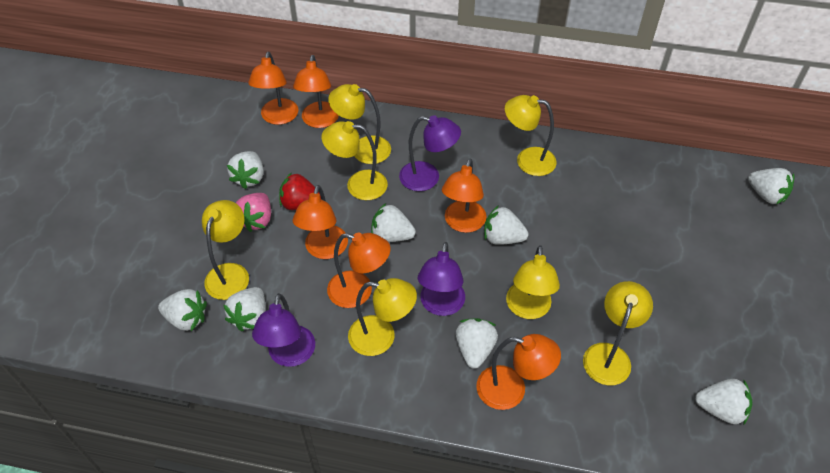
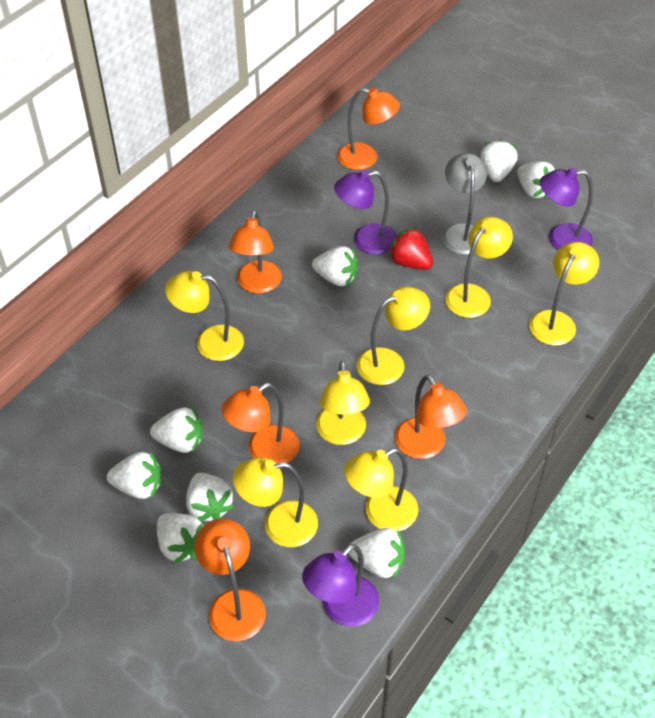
grey lamp: none = 0 -> [442,153,487,255] = 1
orange lamp: [248,52,298,125] [292,185,348,259] [293,55,339,128] [327,232,390,308] [442,158,486,233] [476,334,561,410] = 6 -> [194,519,266,641] [221,383,299,464] [229,211,282,293] [337,87,400,170] [395,375,467,459] = 5
pink strawberry: [236,193,271,232] = 1 -> none = 0

